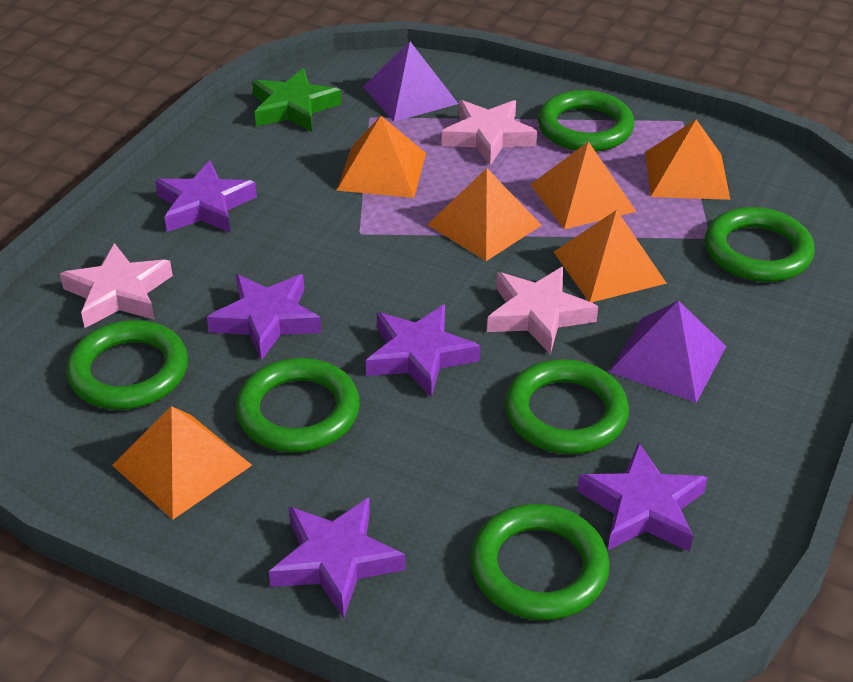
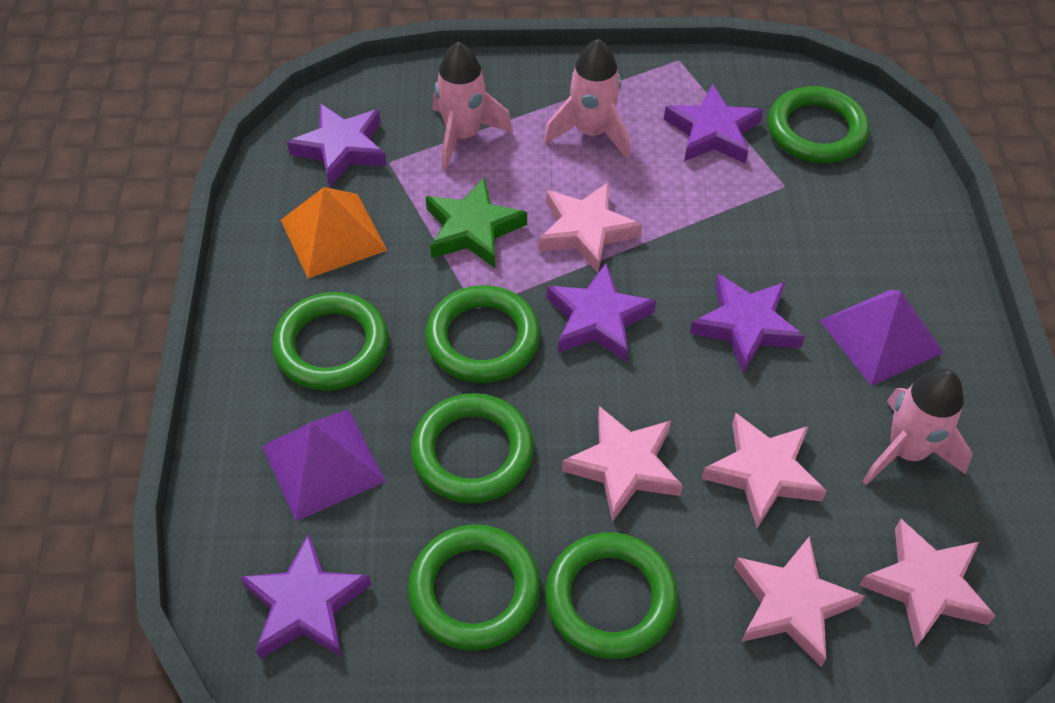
orange pyramid: [112,406,252,520] [337,116,426,198] [427,168,542,261] [530,141,636,229] [554,210,667,302] [645,120,730,200] = 6 -> [281,187,387,278] = 1
pink rocket: none = 0 -> [433,42,513,170] [544,39,630,159] [863,368,973,485] = 3
pink star: [60,243,173,328] [442,100,537,165] [487,267,598,354] = 3 -> [538,182,642,273] [562,406,683,522] [701,412,827,528] [734,536,865,667] [859,519,996,647] = 5

